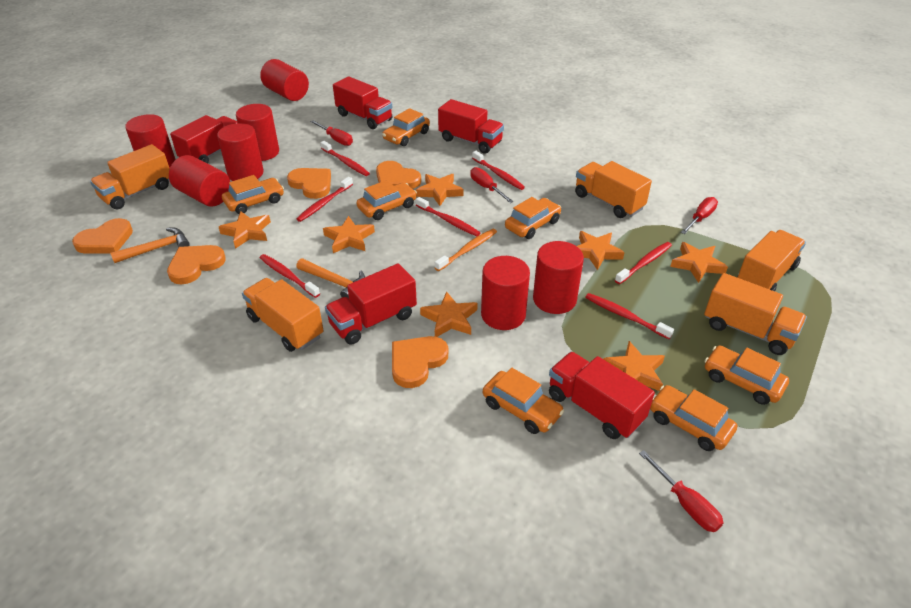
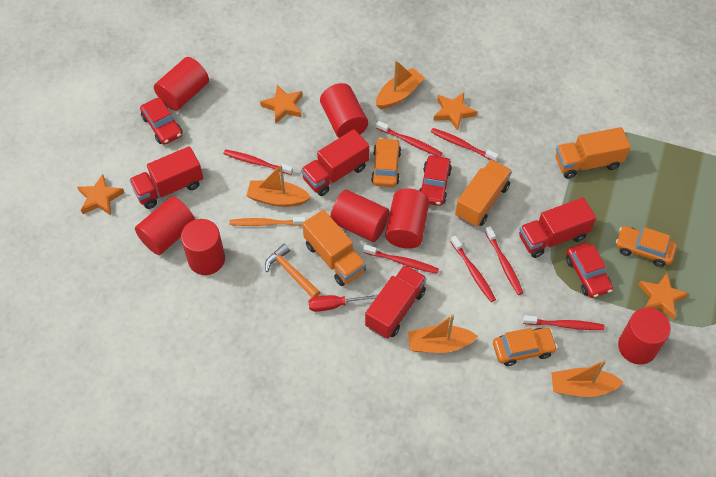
orange boat: none = 0 -> [246,165,311,207] [376,60,425,109] [408,314,478,353] [551,360,624,397] = 4
orange car: [222,175,284,214] [357,180,417,220] [382,108,430,146] [483,368,564,434] [505,197,561,239] [650,385,737,451] [705,346,789,405] = 7 -> [371,138,401,187] [493,328,558,366] [616,226,677,267] = 3
orange hammer: [110,228,190,263] [297,258,365,299] = 2 -> [265,243,320,298] = 1
orange heart: [72,218,133,254] [167,245,226,284] [287,168,331,199] [376,161,421,189] [392,336,448,388] = 5 -> none = 0
orange star: [219,211,271,249] [323,216,375,253] [416,174,463,206] [420,291,478,337] [577,231,625,270] [603,341,665,391] [670,242,728,283] = 7 -> [77,174,124,215] [260,85,303,124] [433,93,477,131] [638,273,689,320] = 4
orange truck: [90,144,170,209] [242,278,324,352] [575,161,652,218] [704,273,807,355] [737,230,806,291] = 5 -> [302,210,366,286] [455,160,512,227] [555,127,631,179] = 3
red car: none = 0 -> [140,98,183,145] [419,155,452,206] [566,242,613,298] = 3
red screwdriver: [311,120,353,146] [471,167,514,203] [639,450,723,532] [681,197,718,234] = 4 -> [308,294,377,312] = 1
red truck: [170,115,237,164] [325,263,417,344] [333,76,392,129] [438,99,504,154] [549,352,655,439] = 5 -> [129,146,203,209] [301,129,369,196] [365,265,427,339] [519,197,596,258] = 4

